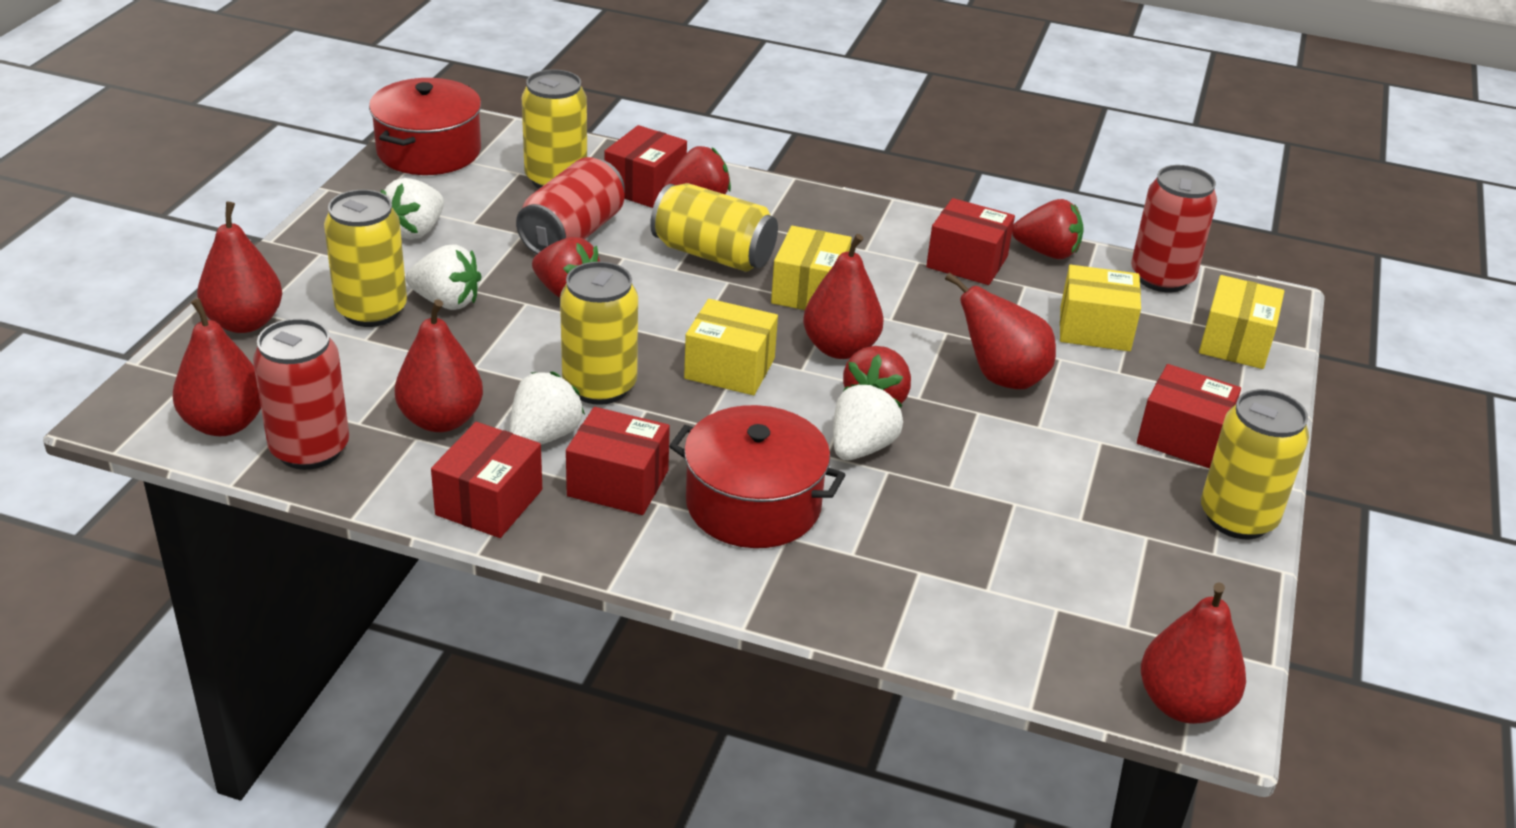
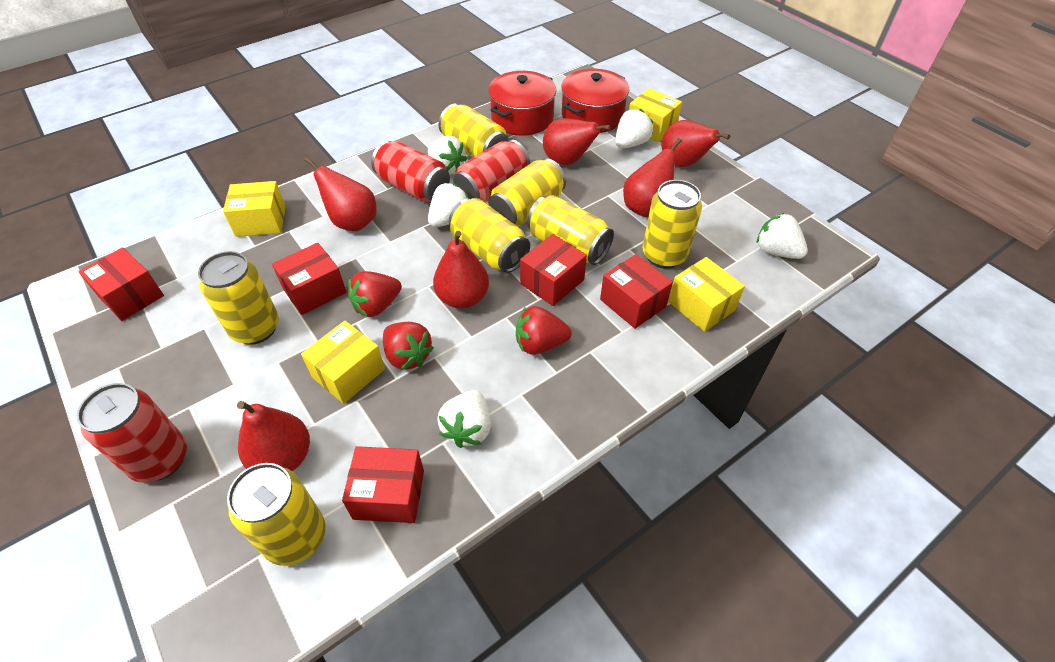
red strawberry: [532,237,600,297] [663,146,731,195] [843,346,911,404] [1012,199,1084,259] = 4 -> [348,271,402,317] [383,322,434,370] [516,306,572,355] = 3
white strawberry: [381,178,444,240] [406,245,482,310] [510,372,585,445] [833,384,903,460] = 4 -> [428,136,467,175] [428,183,469,227] [437,390,491,448] [615,109,653,148] [757,213,808,259] = 5
yellow can: [324,190,407,327] [522,69,587,189] [560,262,638,405] [650,183,778,272] [1201,389,1309,539] = 5 -> [198,251,279,345] [227,463,325,566] [439,104,509,158] [449,198,530,273] [489,158,566,227] [527,195,614,265] [642,180,702,269] = 7

